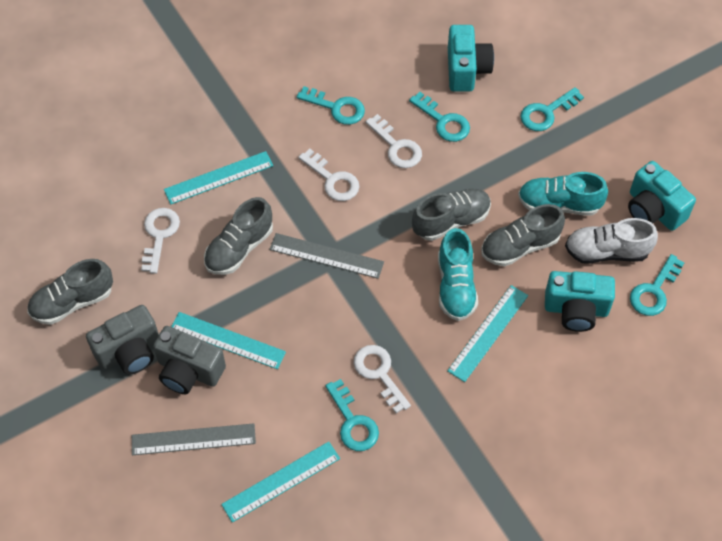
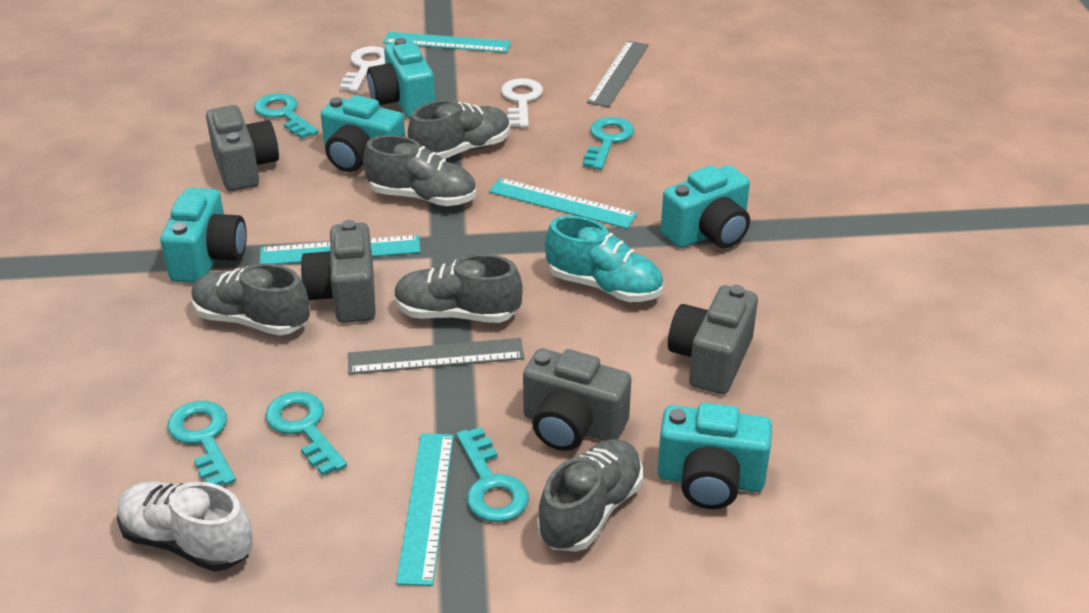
grey camera: [86,305,159,374] [153,326,226,394] = 2 -> [206,105,279,191] [301,220,376,323] [523,348,631,451] [668,285,758,394] = 4
grey shoe: [27,259,113,325] [204,197,273,275] [412,189,491,241] [481,204,565,266] = 4 -> [191,263,310,335] [363,135,476,206] [394,254,523,323] [408,100,510,159] [537,439,643,552] = 5
turquoise camera: [448,25,494,92] [545,271,615,332] [628,161,696,231] = 3 -> [160,188,247,283] [321,95,405,172] [367,38,435,118] [657,403,772,509] [661,165,750,248] = 5
turquoise shoe: [438,228,478,321] [518,172,608,216] = 2 -> [545,216,663,302] = 1
white key: [141,208,180,274] [298,149,360,201] [354,345,411,414] [365,114,422,168] = 4 -> [340,46,385,92] [501,78,543,128] = 2

